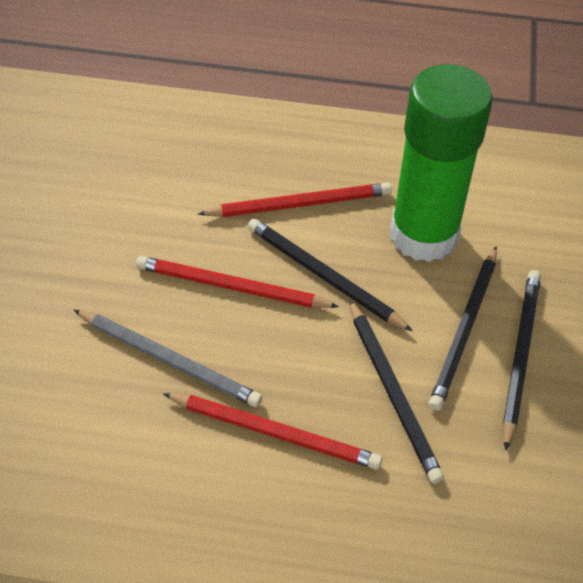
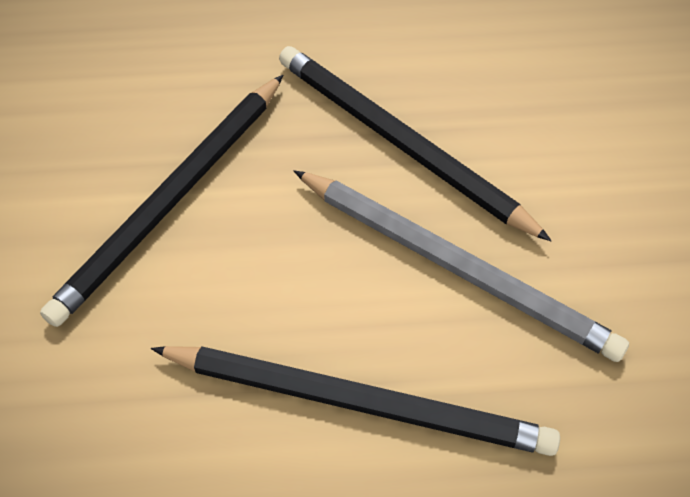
black pencil: [248,218,413,331] [349,299,444,484] [429,246,497,411] [503,270,541,451] = 4 -> [40,75,283,327] [151,346,560,456] [279,46,552,241] = 3
green glue stick: [390,64,493,262] = 1 -> none = 0
red pencil: [136,256,339,308] [163,393,382,470] [198,183,392,217] = 3 -> none = 0

